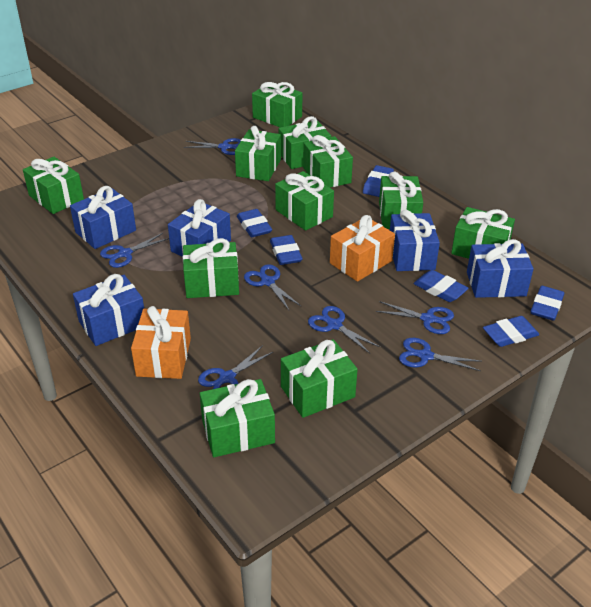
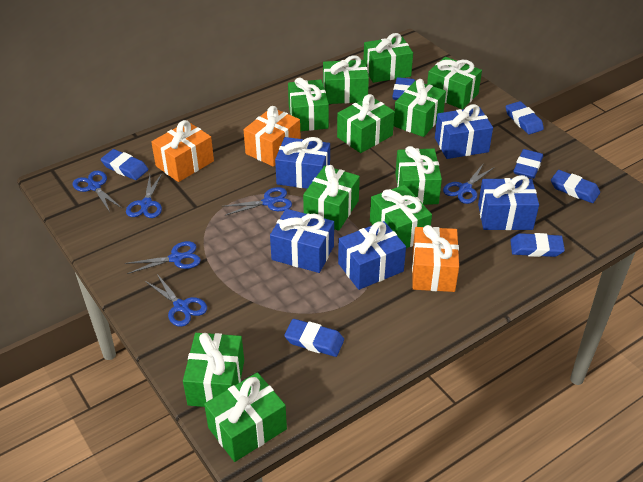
blue eraser: [237,209,272,237] [270,235,303,265] [363,165,394,197] [413,270,469,302] [483,316,539,347] [531,286,564,321] = 6 -> [101,149,148,180] [284,319,344,357] [392,77,415,100] [506,101,544,134] [510,233,565,257] [514,149,543,179] [551,170,600,203] = 7
blue scissors: [100,233,169,268] [184,138,241,155] [198,345,273,389] [244,264,301,310] [308,306,380,354] [376,301,454,334] [399,338,482,371] = 7 -> [72,170,122,212] [125,241,201,274] [126,174,162,218] [145,274,207,327] [222,187,292,216] [443,163,495,204] = 6
orange gift: [131,306,191,379] [330,215,395,282] = 2 -> [151,120,214,182] [244,106,301,167] [412,225,459,292] = 3

